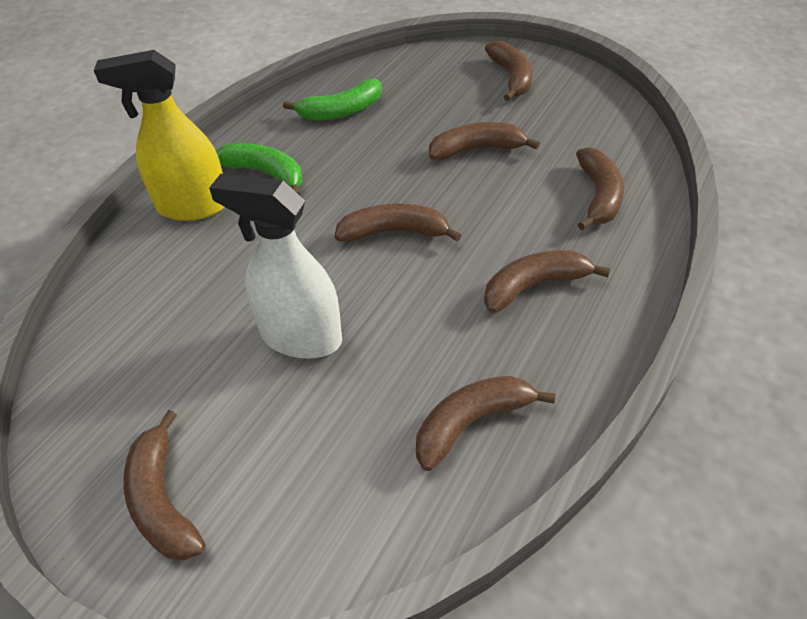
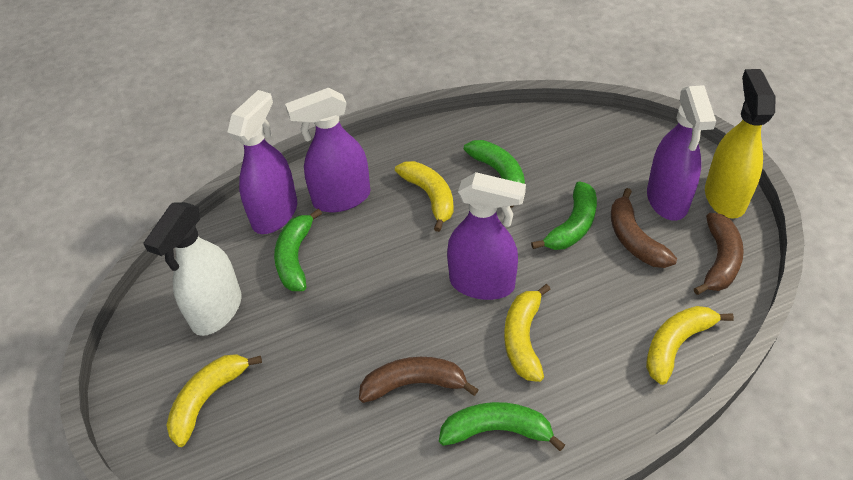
brown banana: [124,410,205,561] [334,204,462,242] [416,376,556,471] [429,122,540,160] [484,250,610,313] [485,41,533,101] [576,147,624,230] = 7 -> [359,357,479,403] [611,188,677,268] [694,213,744,295] = 3
green banana: [216,143,303,195] [283,79,382,120] = 2 -> [274,209,322,291] [439,402,565,451] [464,140,525,208] [531,181,597,250] = 4
purple spray bottle: none = 0 -> [227,90,297,234] [285,88,371,212] [447,172,526,300] [647,85,716,221] = 4
yellow banana: none = 0 -> [166,354,262,447] [395,161,454,232] [504,284,551,382] [646,306,734,385] = 4

